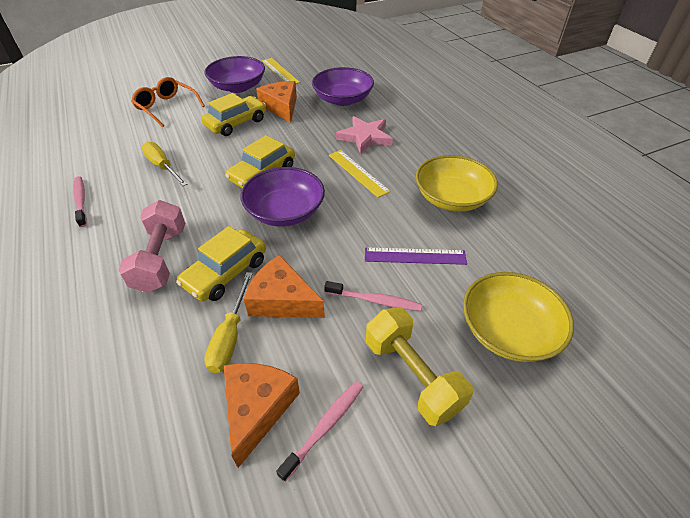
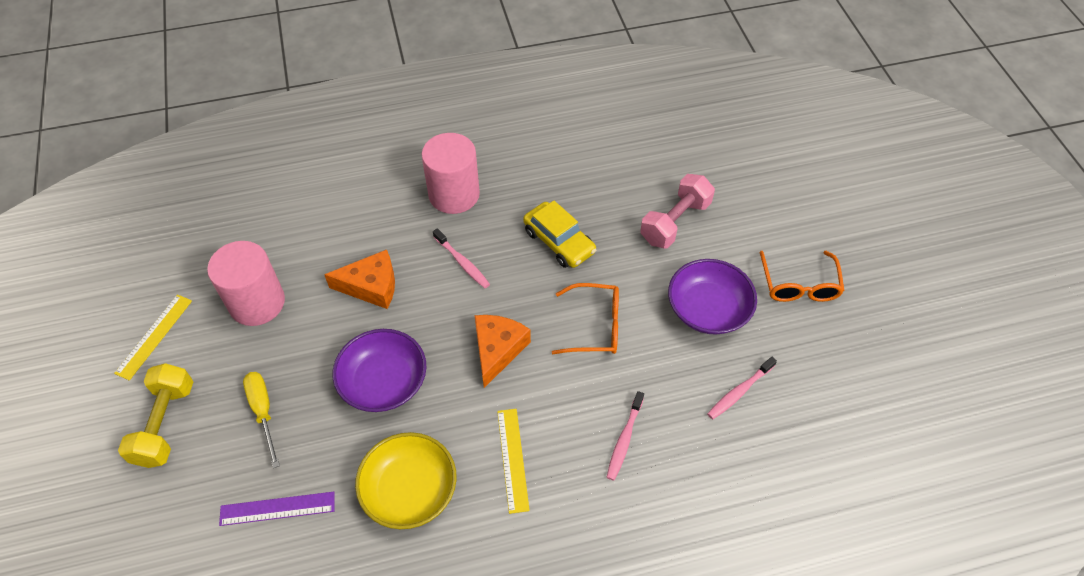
orange cheese: [224,363,300,468] [244,255,325,318] [256,81,297,122] = 3 -> [324,250,395,309] [474,315,531,388] = 2
orange glasses: [131,77,205,127] = 1 -> [552,283,619,354] [760,251,845,302] = 2
pink cylinder: none = 0 -> [207,241,285,326] [421,133,480,214] = 2
pink star: [336,116,393,154] = 1 -> none = 0
purple bowl: [205,56,265,93] [241,167,325,226] [312,67,374,106] = 3 -> [333,329,427,412] [668,259,757,335] = 2
yellow bowl: [416,155,498,212] [463,272,574,362] = 2 -> [355,432,457,529] = 1
yellow car: [176,226,266,301] [201,93,266,136] [225,135,295,188] = 3 -> [523,201,596,268] = 1
yellow screwdriver: [141,141,187,186] [204,272,253,373] = 2 -> [243,372,280,468] = 1

